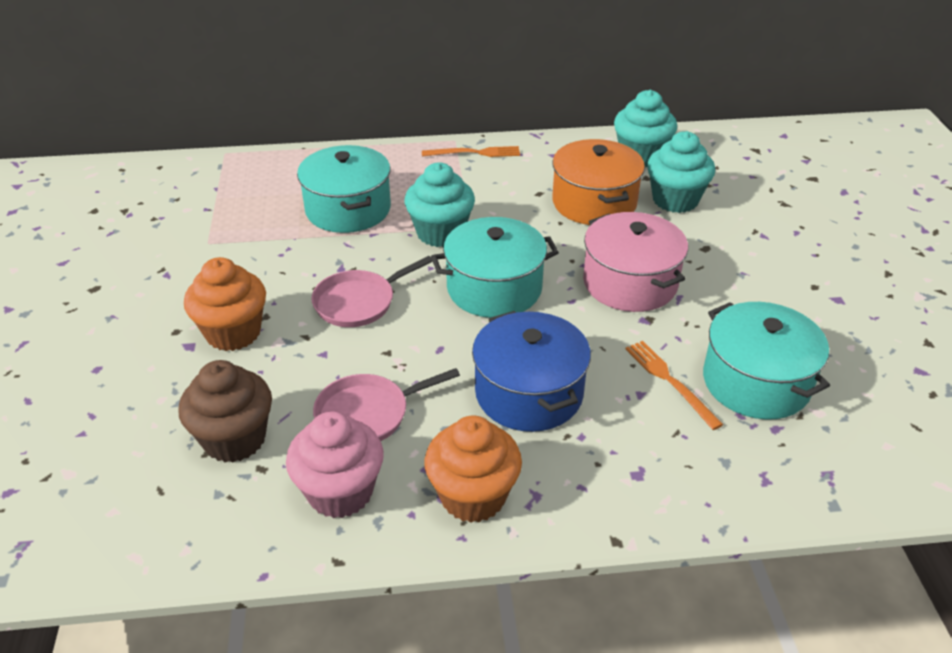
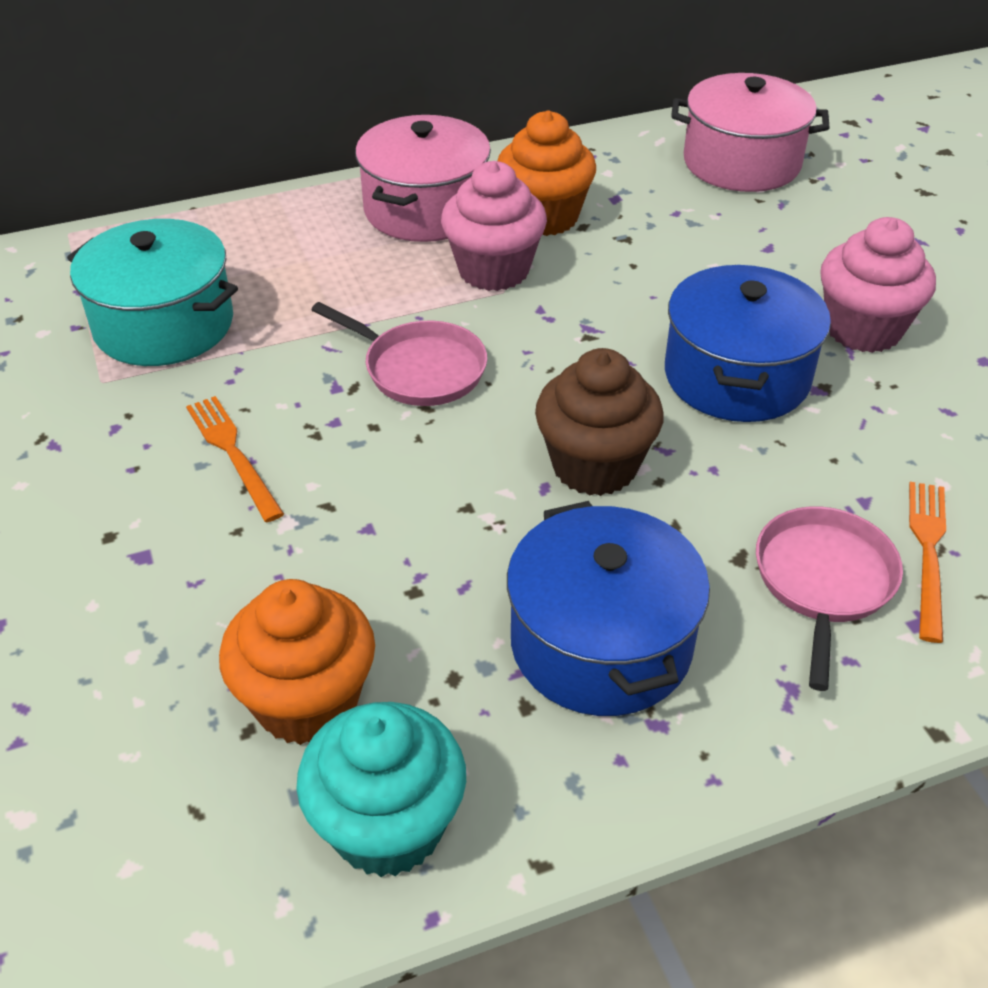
blue pot: [472,311,591,432] = 1 -> [507,501,710,716] [665,265,831,422] = 2
orange pot: [552,139,645,225] = 1 -> none = 0
pink cupcake: [286,411,384,518] = 1 -> [441,161,547,291] [820,217,936,353] = 2
pink pot: [583,212,688,312] = 1 -> [355,115,491,242] [671,73,830,192] = 2
turquoise cupcake: [404,162,475,247] [614,90,677,167] [647,131,715,213] = 3 -> [296,702,466,877] = 1
turquoise pot: [297,145,391,233] [431,217,559,318] [703,302,830,420] = 3 -> [67,219,238,366] = 1

